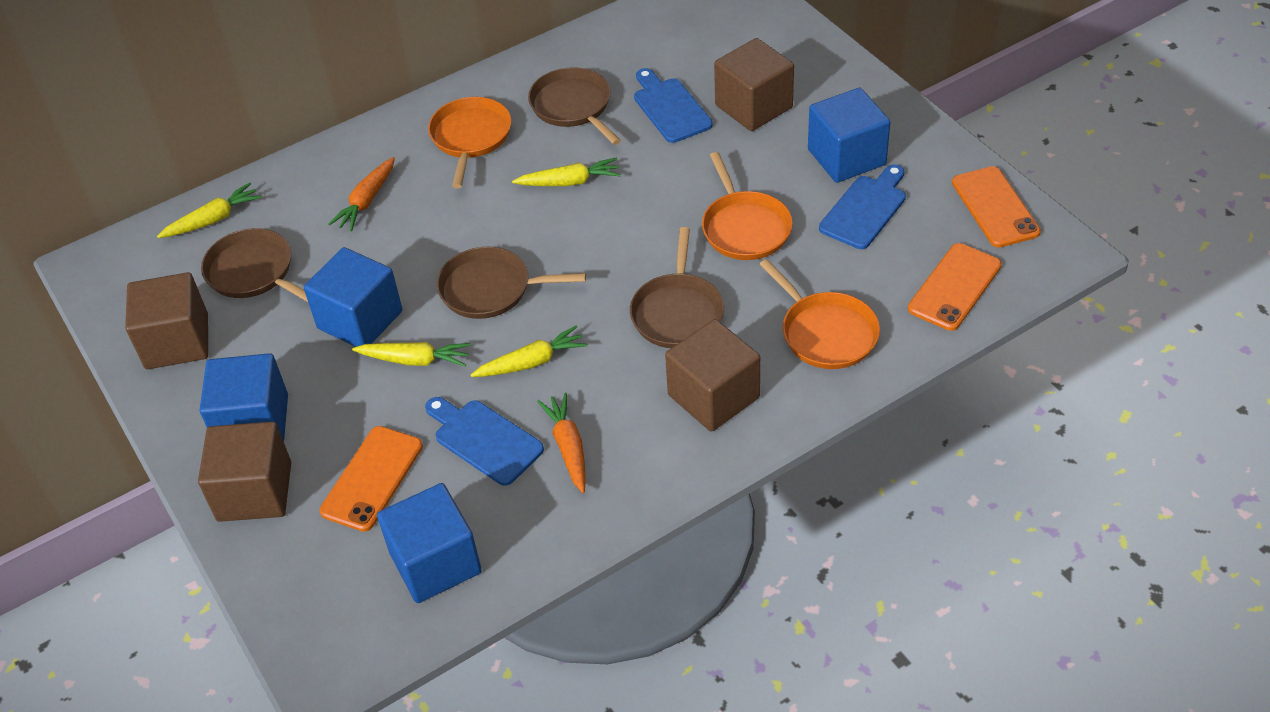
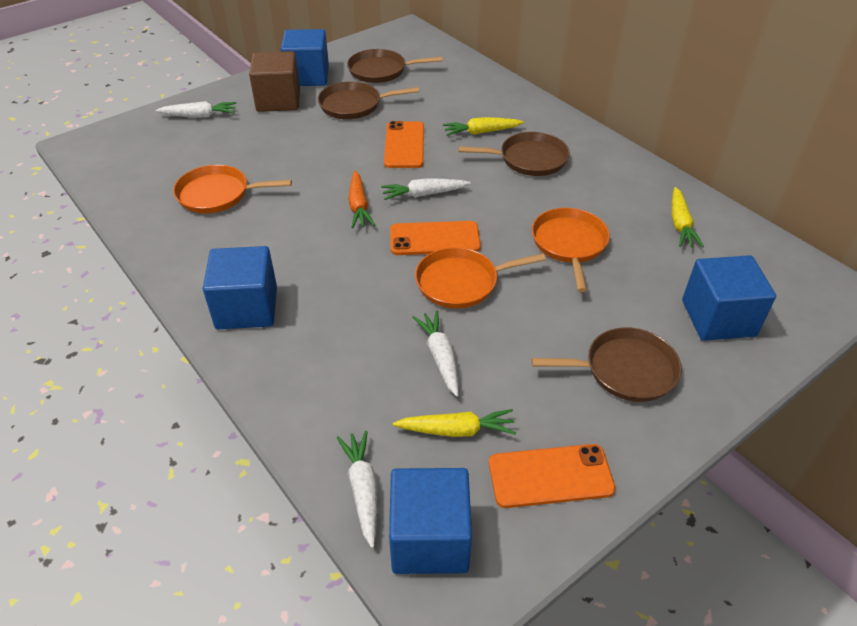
blue cutting board: [425,397,544,486] [634,68,713,143] [819,164,906,249] = 3 -> none = 0
brown cube: [125,272,208,369] [198,422,291,522] [665,319,760,432] [714,38,794,131] = 4 -> [249,51,300,112] = 1
orange carrot: [328,157,395,231] [537,393,586,493] = 2 -> [348,171,375,228] = 1
white carrot: none = 0 -> [156,101,236,118] [336,430,377,548] [381,178,471,200] [412,311,459,397] = 4
yellow carrot: [157,183,262,238] [352,342,470,367] [471,325,588,377] [512,157,621,186] = 4 -> [393,409,516,437] [443,117,524,136] [672,187,704,248] = 3

